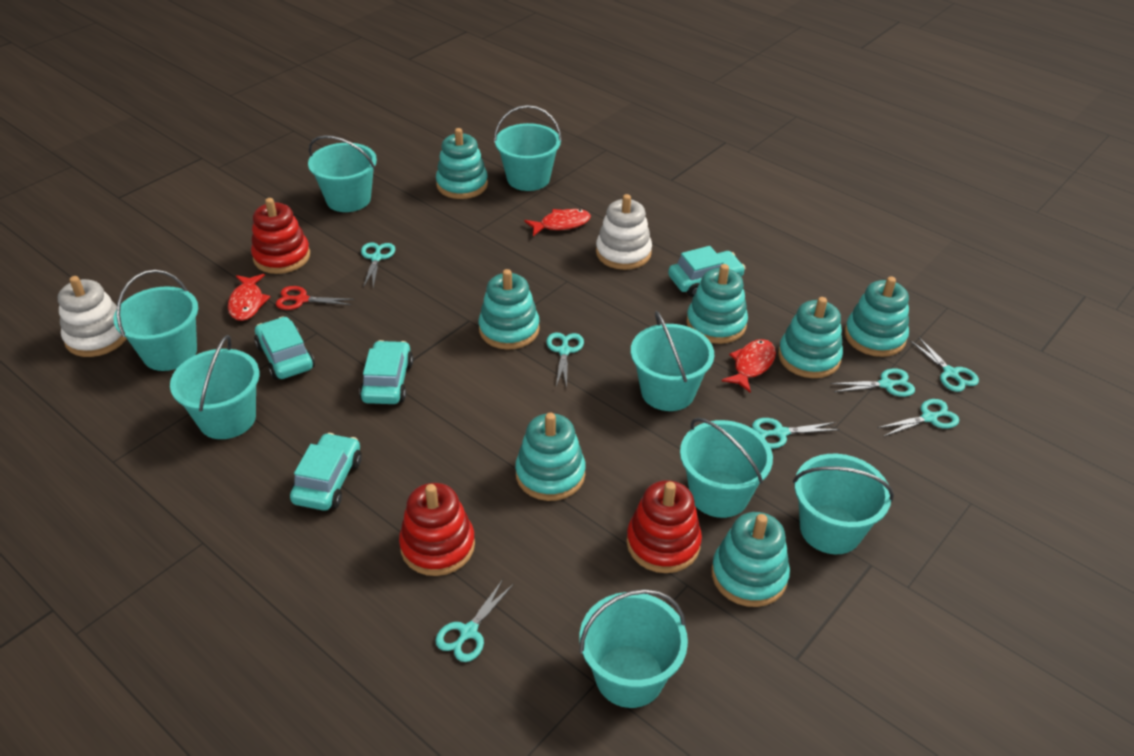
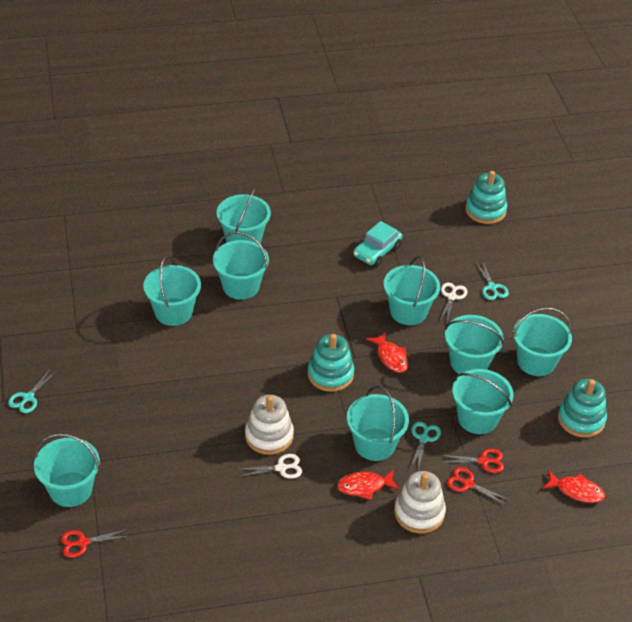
red scissors: [276,286,354,310] = 1 -> [61,530,129,558] [440,449,504,473] [447,467,510,506] = 3
red stacking toy: [251,198,310,274] [399,483,475,576] [626,480,702,573] = 3 -> none = 0
turquoise bucket: [114,270,198,371] [170,335,259,439] [308,135,377,212] [494,105,562,191] [580,589,688,708] [631,311,714,411] [680,418,773,518] [793,454,894,554] = 8 -> [34,433,100,507] [143,255,201,326] [213,231,269,300] [217,187,271,244] [347,386,409,461] [384,256,440,325] [445,315,504,374] [452,369,514,434] [513,307,572,376] = 9
turquoise car: [254,316,315,380] [290,433,362,511] [359,340,413,404] [668,246,745,297] = 4 -> [353,221,402,267] = 1
turquoise scissors: [361,242,395,288] [435,579,514,662] [546,332,584,388] [752,418,840,449] [831,368,915,397] [877,399,959,437] [910,337,979,392] = 7 -> [8,370,57,413] [410,421,441,470] [476,260,509,300] = 3
turquoise stacking toy: [436,128,488,199] [478,269,540,350] [515,413,586,501] [686,264,748,344] [711,512,790,607] [778,297,843,378] [845,276,909,357] = 7 -> [307,334,354,392] [465,171,507,224] [558,379,607,438] = 3
white scissors: none = 0 -> [237,454,302,479] [440,283,468,321] = 2

